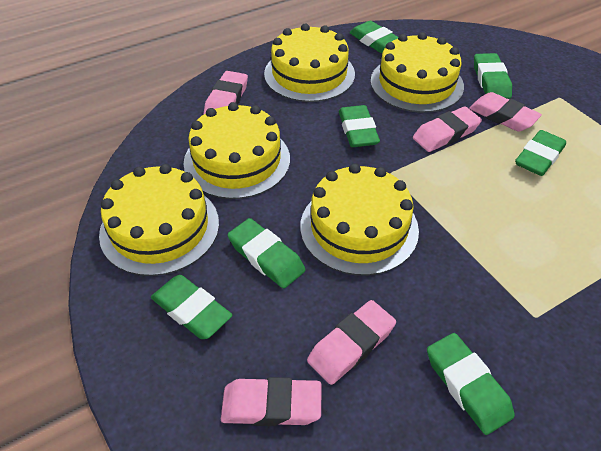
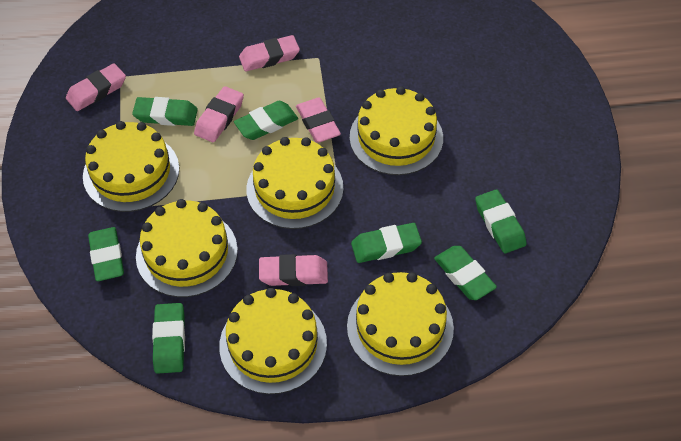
yellow cake: [99,164,219,276] [184,102,290,199] [264,24,355,102] [300,163,419,276] [371,32,464,113] = 5 -> [83,121,179,212] [136,199,238,297] [219,288,327,394] [246,137,344,229] [347,272,454,376] [350,86,443,175] = 6

